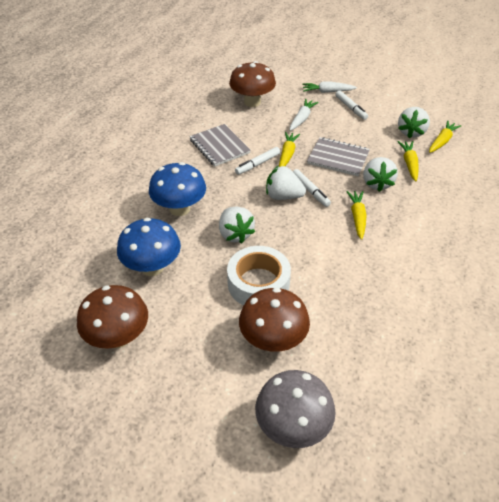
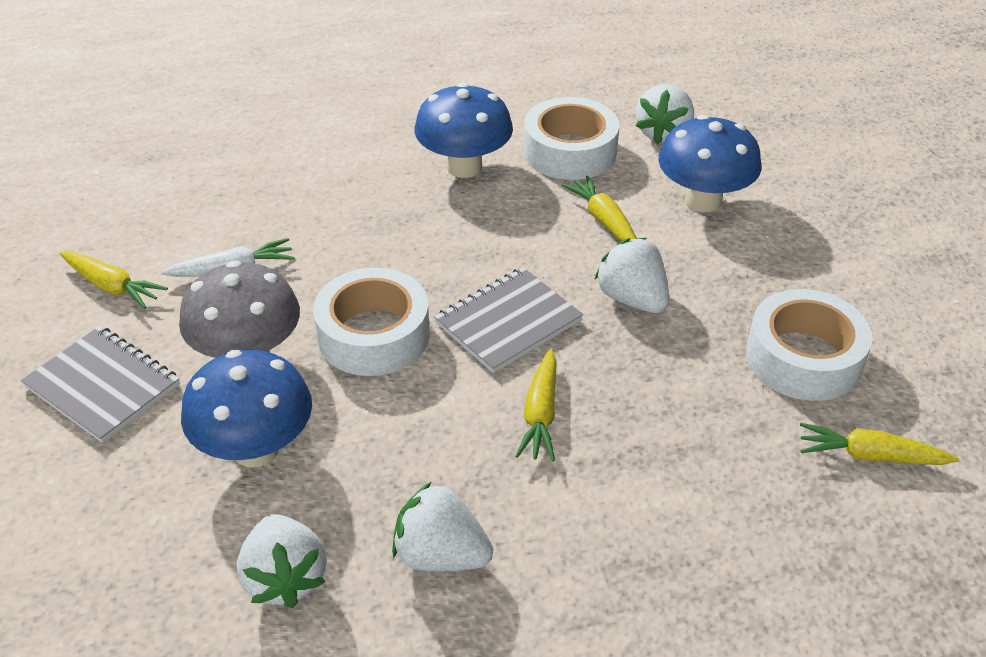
blue mushroom: [117,218,181,276] [149,162,206,216] = 2 -> [181,350,312,467] [415,83,513,178] [658,115,762,212] = 3
brown mushroom: [77,285,148,349] [229,61,276,107] [239,288,310,352] = 3 -> none = 0
white carrot: [290,99,319,131] [302,82,357,93] = 2 -> [161,238,294,277] = 1
white marker: [235,147,280,175] [293,169,331,207] [335,90,368,120] = 3 -> none = 0
white tape: [227,246,291,305] = 1 -> [313,268,430,376] [524,97,619,180] [746,289,872,401] = 3

